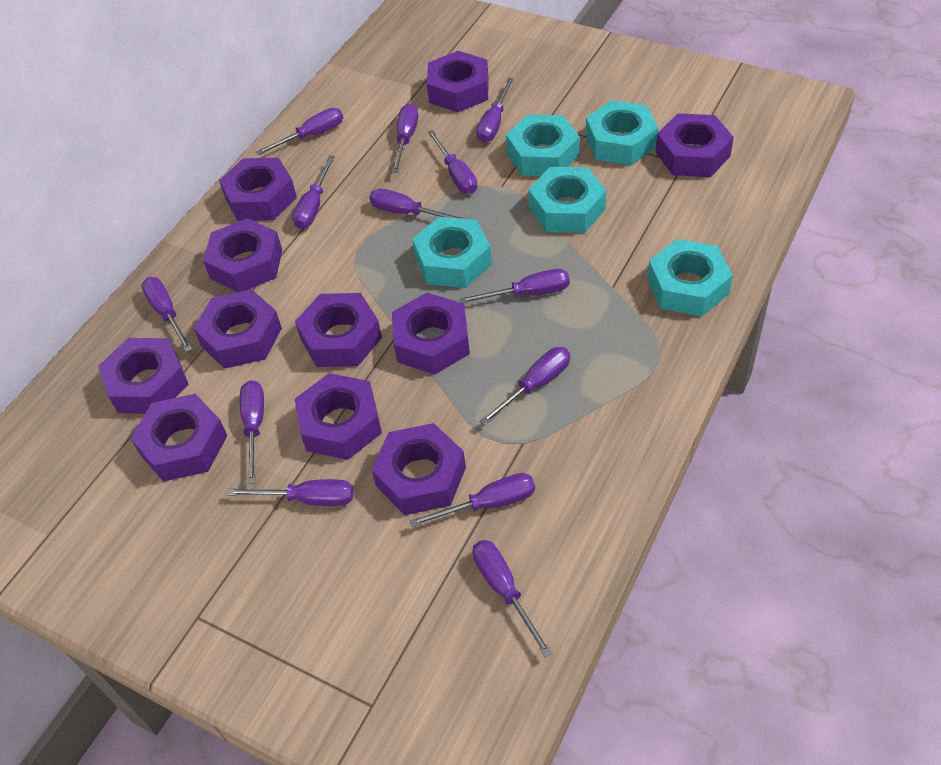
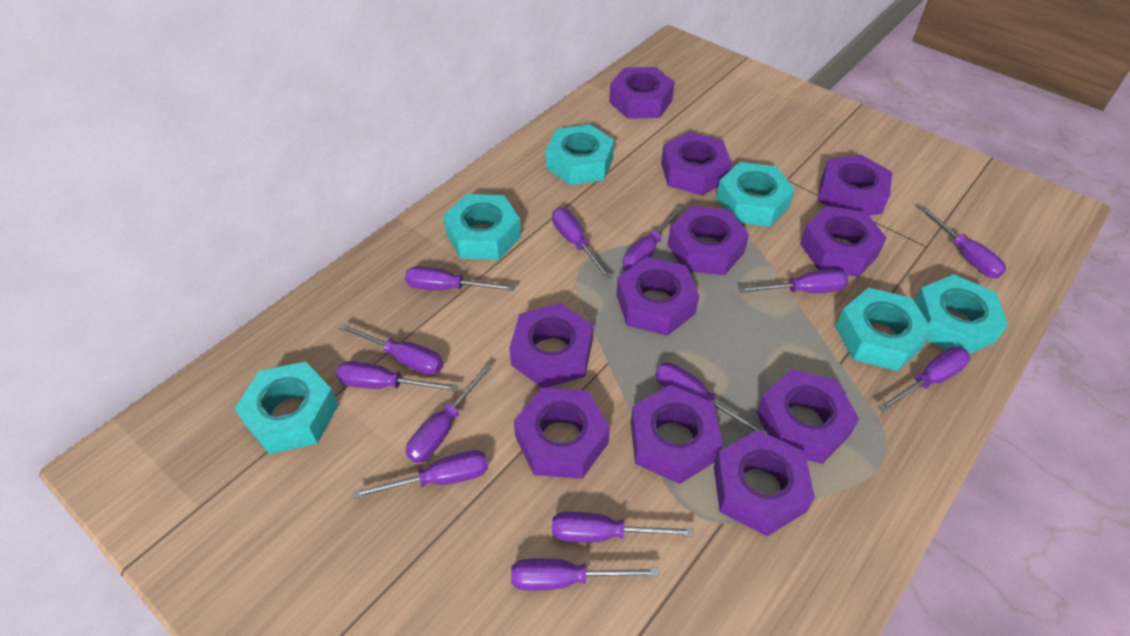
turquoise nut: [412,217,492,288] [506,115,580,176] [528,167,606,233] [586,100,658,165] [647,239,733,316] = 5 -> [235,361,338,454] [443,194,521,260] [546,124,614,185] [716,162,795,227] [835,288,933,371] [914,274,1008,354] = 6

